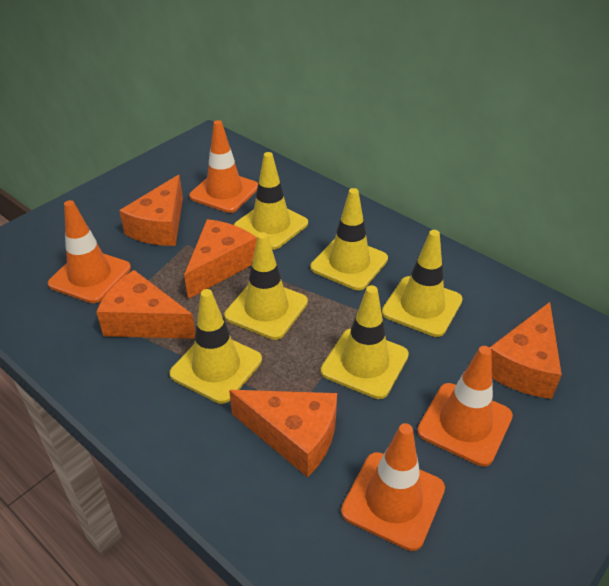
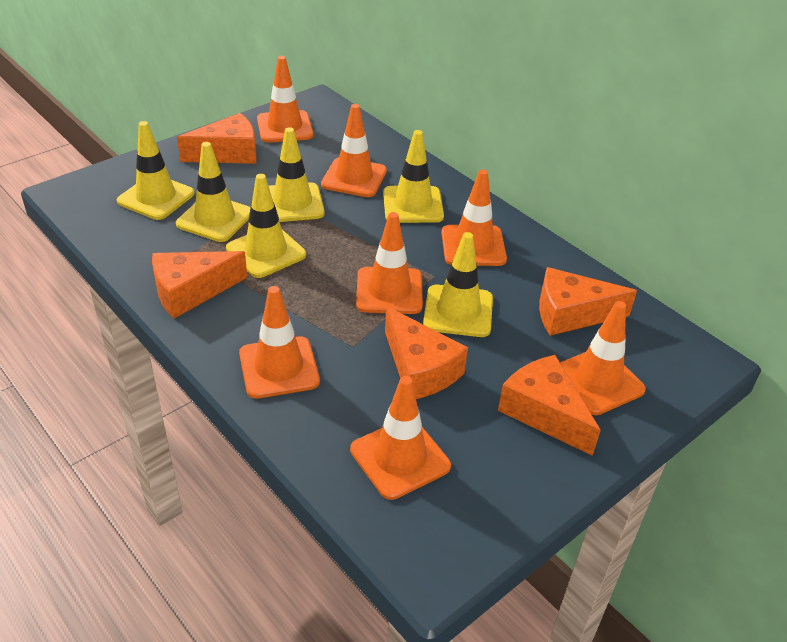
orange traffic cone: [48,200,131,303] [189,120,258,213] [341,423,445,551] [417,346,513,467] = 4 -> [239,286,320,399] [257,56,314,143] [321,104,387,197] [350,376,451,500] [356,212,423,314] [442,169,507,266] [560,301,646,415] = 7

